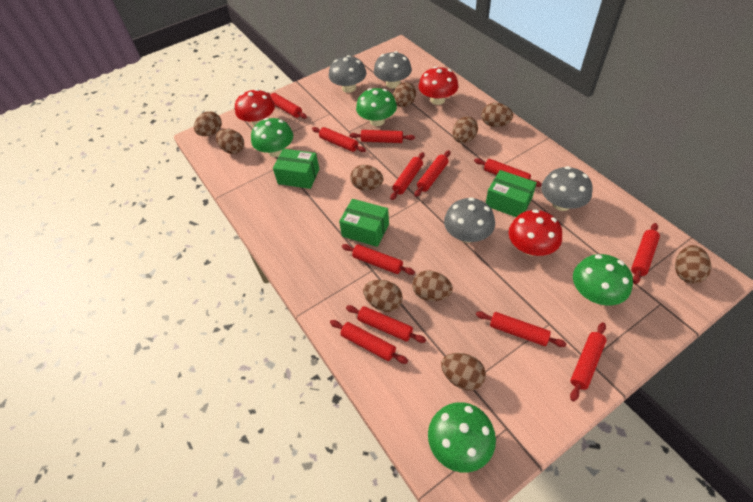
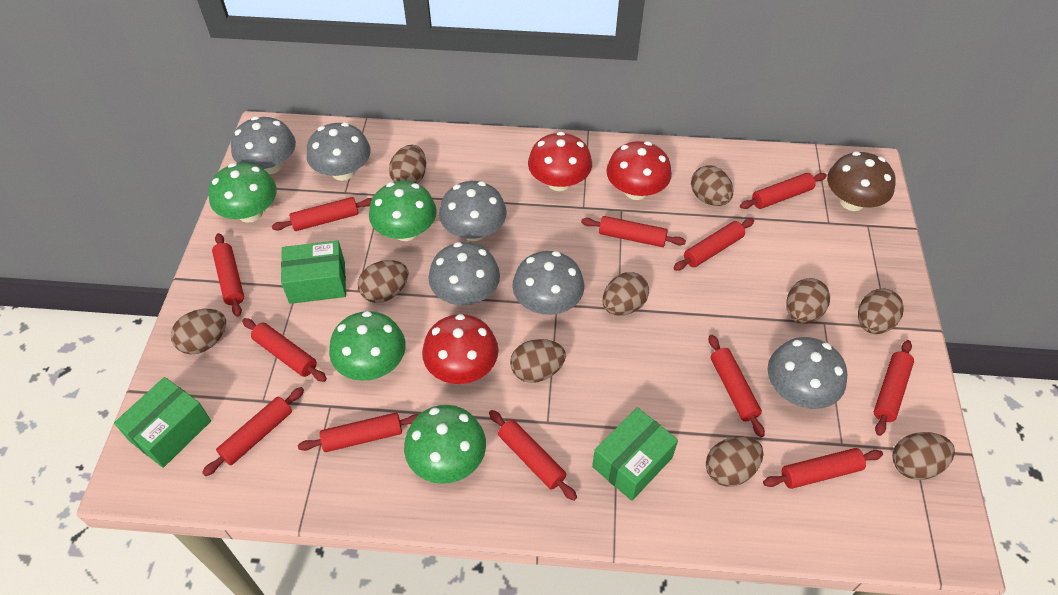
brown mushroom: none = 0 -> [827,152,896,211] = 1
grey mushroom: [329,55,367,93] [374,51,412,88] [444,197,495,243] [541,166,593,211] = 4 -> [231,116,296,174] [306,123,371,181] [428,242,500,305] [439,181,507,241] [512,251,584,315] [768,337,847,409] = 6

